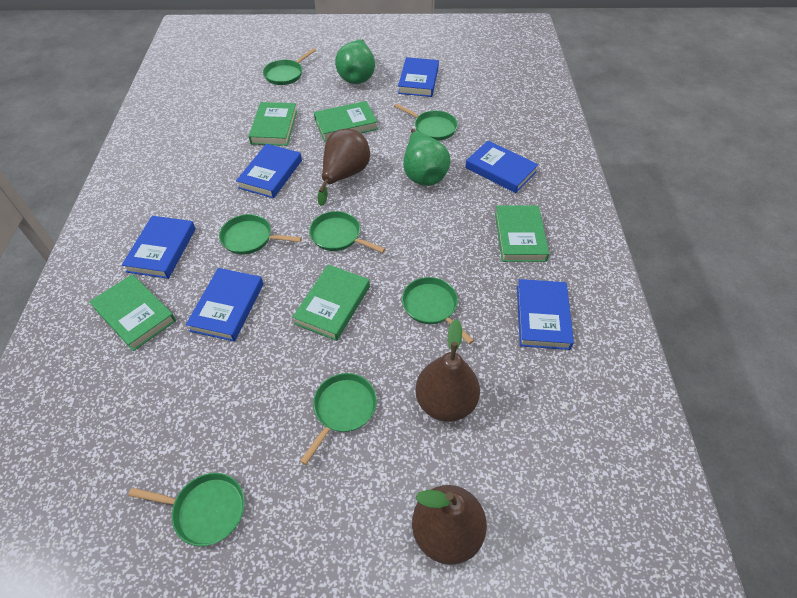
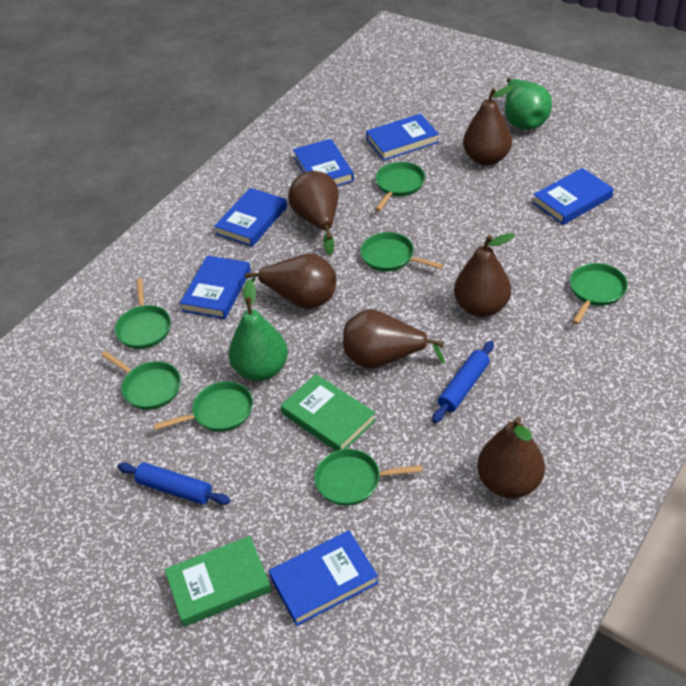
blue rolling pin: none = 0 -> [118,462,230,505] [432,341,494,423] = 2
brown pear: [318,129,370,206] [412,485,487,565] [415,319,480,422] = 3 -> [245,253,336,309] [288,171,339,255] [343,309,445,368] [454,233,515,317] [463,85,514,165] [477,417,545,498] = 6
green book: [89,274,176,351] [249,102,297,146] [292,265,370,341] [314,101,378,141] [495,205,549,262] = 5 -> [165,536,271,627] [281,374,376,451] = 2

